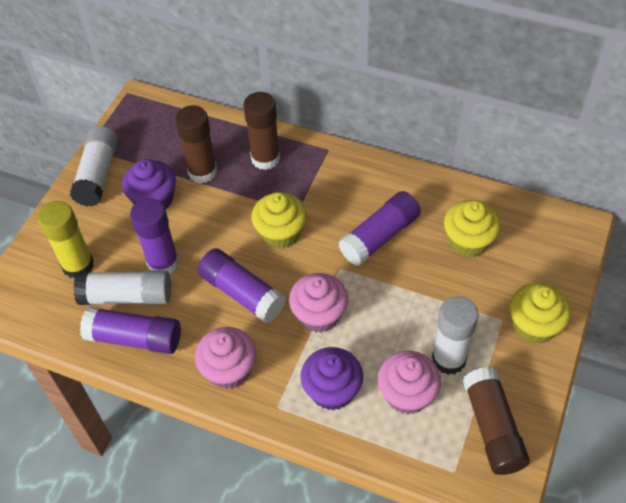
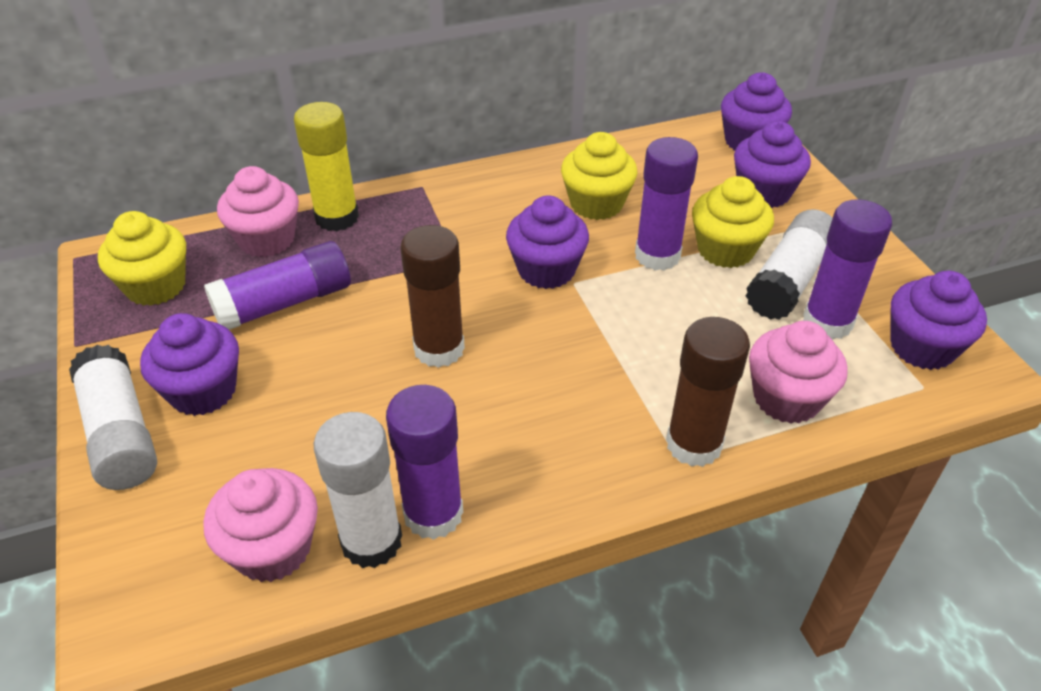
brown glue stick: [175,105,217,184] [243,92,280,170] [463,367,530,475] = 3 -> [400,225,465,368] [666,317,750,467] = 2
purple cupcake: [122,159,176,210] [300,347,364,411] = 2 -> [140,313,239,416] [506,195,589,289] [721,72,792,150] [734,121,811,208] [890,271,987,370] = 5

